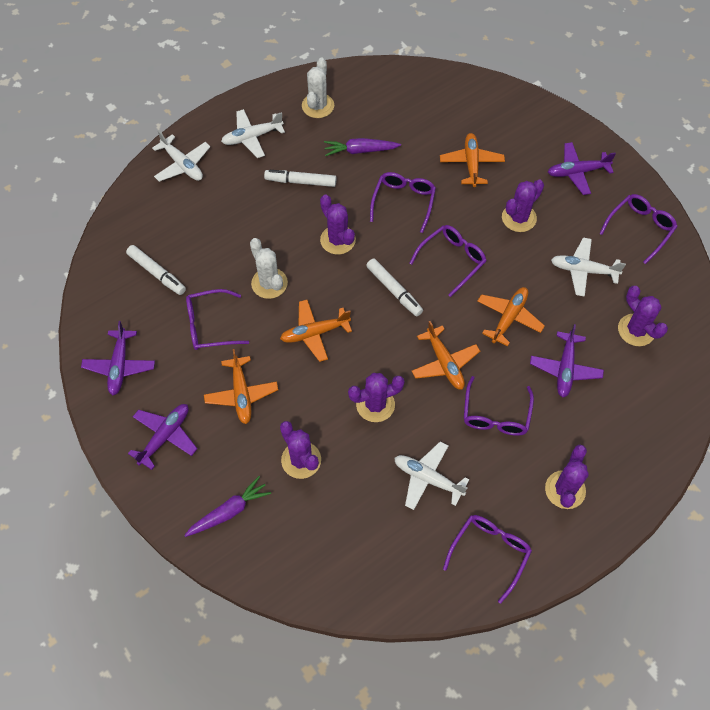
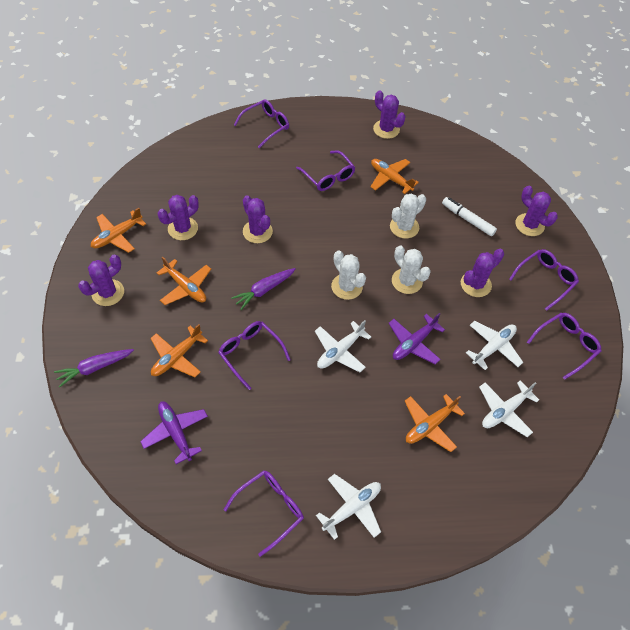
purple plane: [81,321,155,395] [128,404,197,470] [530,324,604,397] [548,142,616,195] = 4 -> [140,401,208,464] [389,313,445,364] = 2
white cactus: [250,238,288,299] [302,57,334,118] = 2 -> [331,250,366,300] [390,193,426,238] [392,246,431,294] = 3
white marker: [126,245,186,295] [264,170,336,187] [366,258,423,316] = 3 -> [442,197,497,236] = 1

